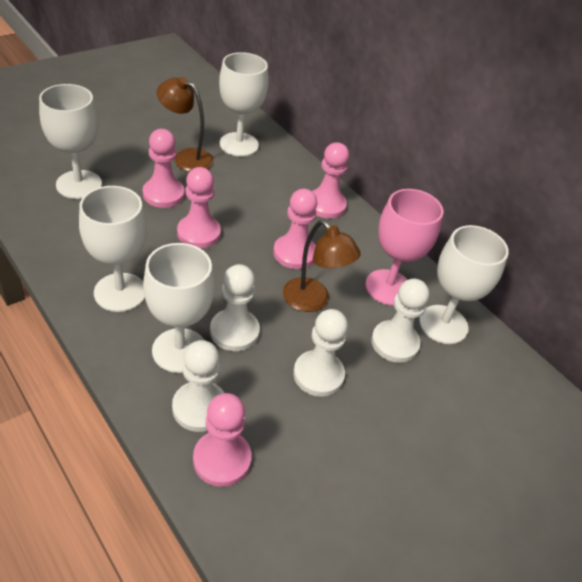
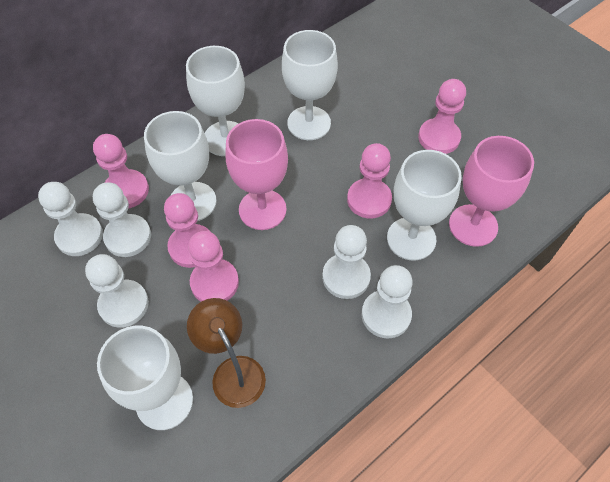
brown lamp: [156,77,214,172] [283,220,361,312] = 2 -> [187,298,266,408] = 1
pink goblet: [365,189,443,305] = 1 -> [225,119,288,230] [449,136,534,247] = 2
white pawn: [172,340,224,432] [210,264,260,351] [293,309,348,397] [371,279,429,363] = 4 -> [38,182,103,256] [85,254,149,328] [93,183,151,257] [322,225,371,299] [362,265,413,339] = 5

